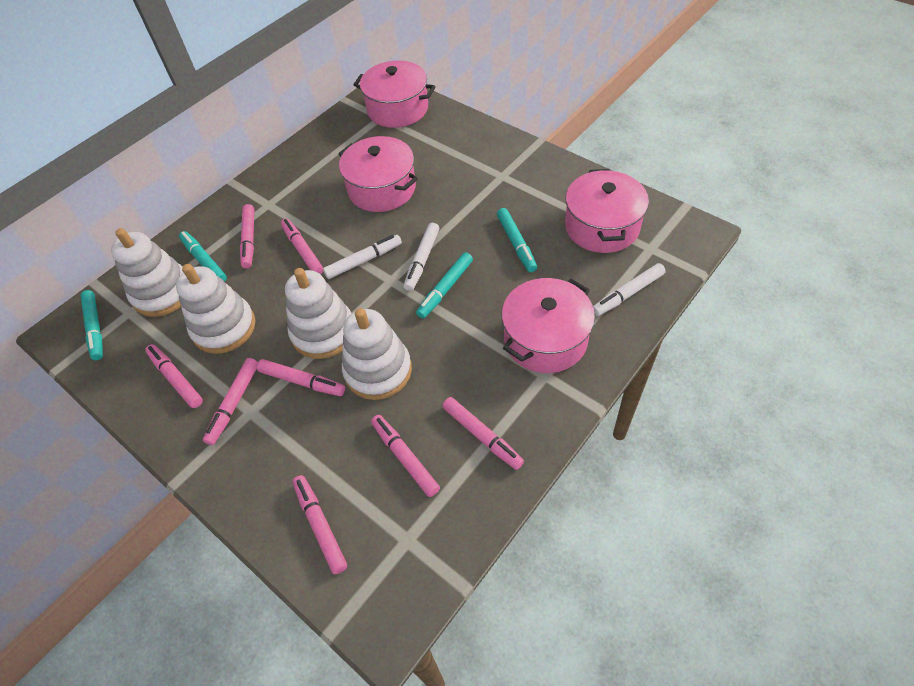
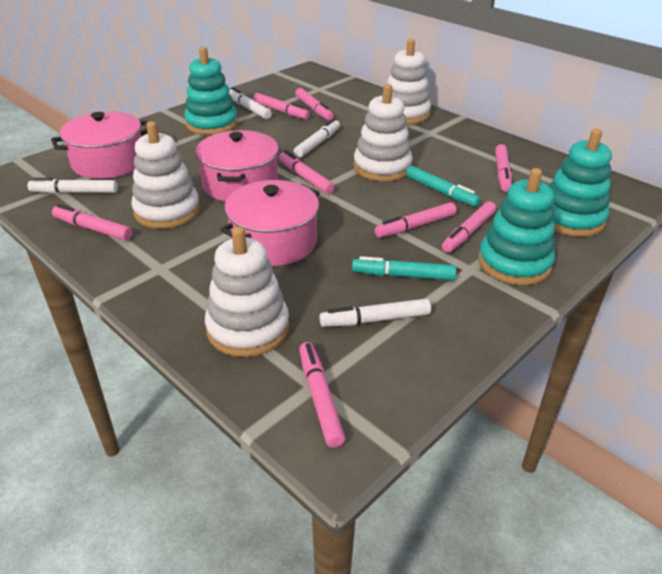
pink pot: [338,136,418,212] [353,61,436,128] [502,278,595,373] [565,169,649,253] = 4 -> [51,111,148,179] [195,130,279,202] [221,180,320,266] = 3
turquoise marker: [80,290,103,360] [179,231,227,282] [416,252,473,319] [497,208,537,272] = 4 -> [352,256,456,280] [406,166,480,207] = 2
turquoise stacking toy: none = 0 -> [184,47,238,135] [478,168,555,285] [549,129,612,237] = 3
white marker: [323,235,402,279] [404,223,439,291] [593,263,666,316] = 3 -> [28,178,118,194] [229,87,272,119] [293,119,340,158] [319,299,431,327] = 4

